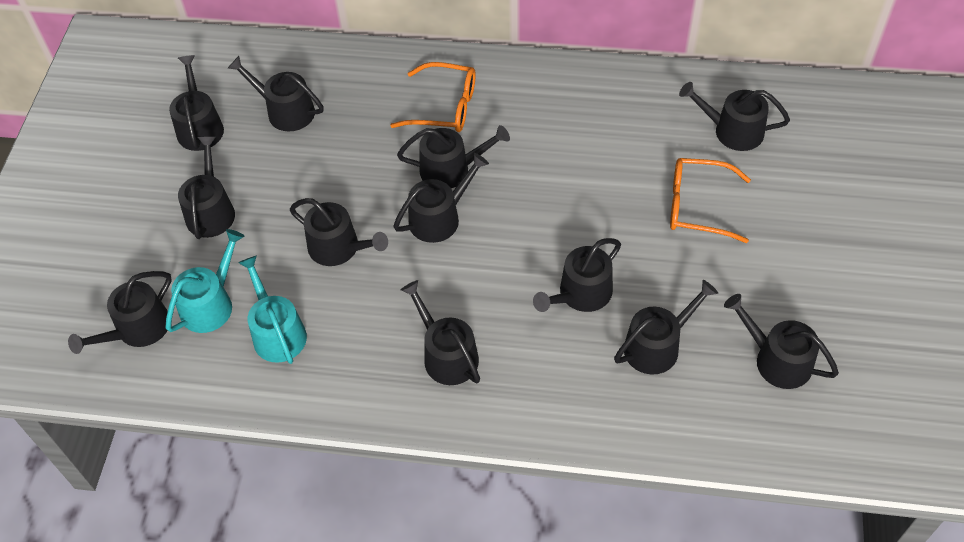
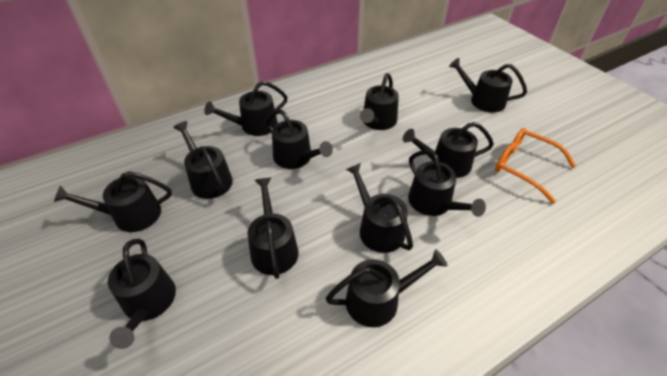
orange glasses: [390,62,476,132] [670,158,751,243] = 2 -> [495,128,576,204] = 1
turquoise watering can: [165,229,244,333] [238,255,307,364] = 2 -> none = 0

